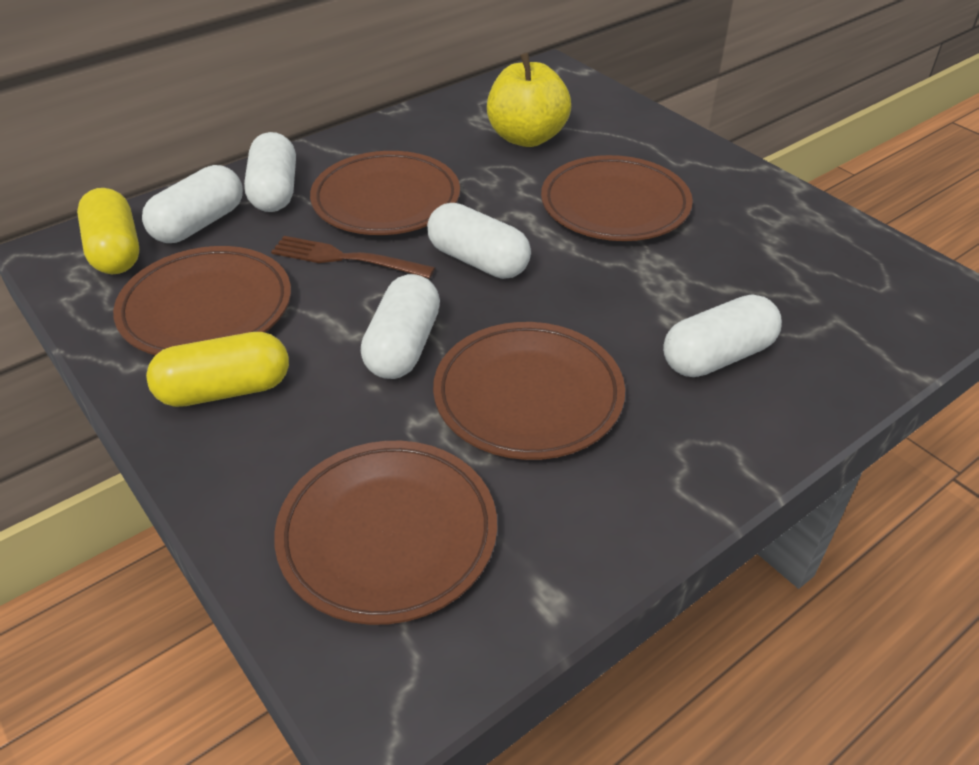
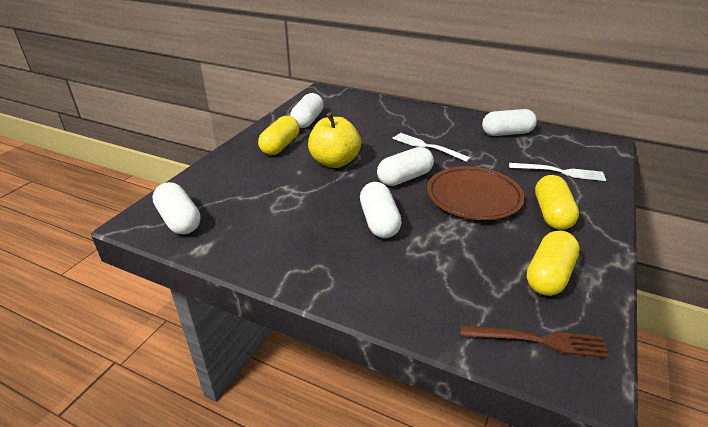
brown plate: [113,246,291,355] [274,441,497,625] [310,151,460,235] [433,322,625,460] [541,155,693,241] = 5 -> [427,166,525,220] = 1
white fork: none = 0 -> [393,133,471,162] [509,163,606,181] = 2
yellow capsule: [77,188,139,274] [146,332,289,407] = 2 -> [258,116,299,155] [527,230,580,296] [535,175,579,230] = 3

